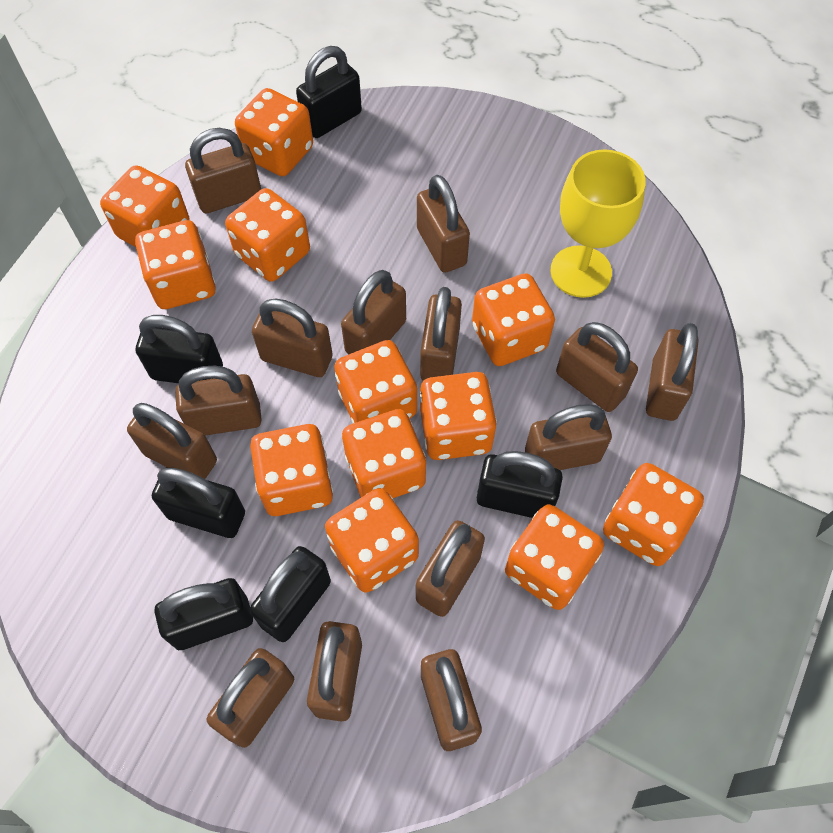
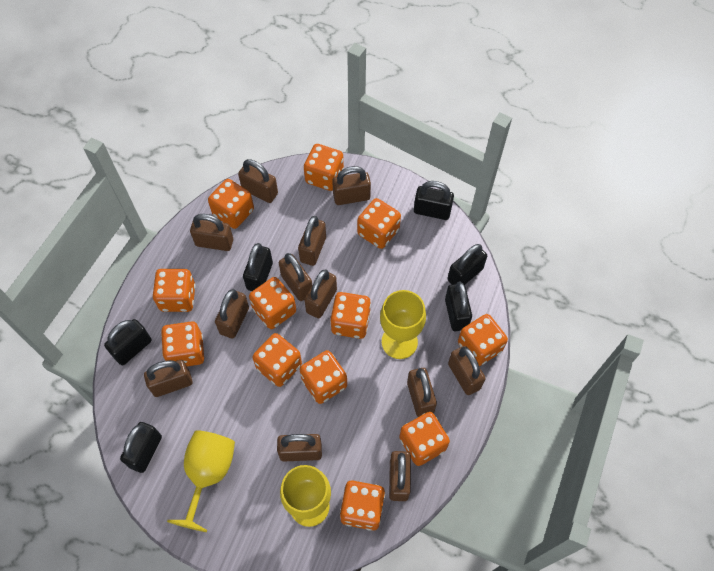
brown padlock: [127,403,217,479] [175,366,262,436] [185,128,261,213] [207,648,294,748] [252,299,332,377] [307,621,362,722] [341,270,406,355] [416,520,485,617] [417,175,470,273] [420,287,462,381] [421,649,482,751] [525,404,612,470] [556,322,638,412] [646,323,699,421] = 14 -> [144,360,193,397] [190,214,233,251] [215,289,249,339] [238,159,278,203] [277,434,322,461] [279,253,312,301] [298,216,326,266] [304,269,337,318] [332,166,371,205] [389,451,411,501] [407,368,437,417] [448,346,486,395] = 12
yellow goblet: [550,149,646,298] = 1 -> [167,430,235,532] [280,465,331,527] [380,290,426,359] = 3

